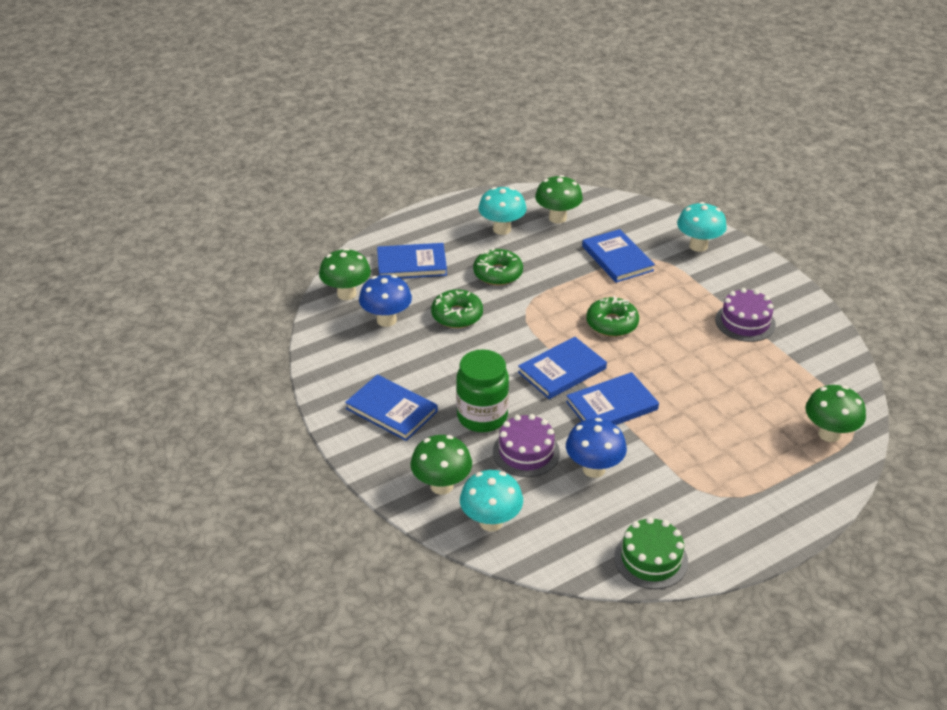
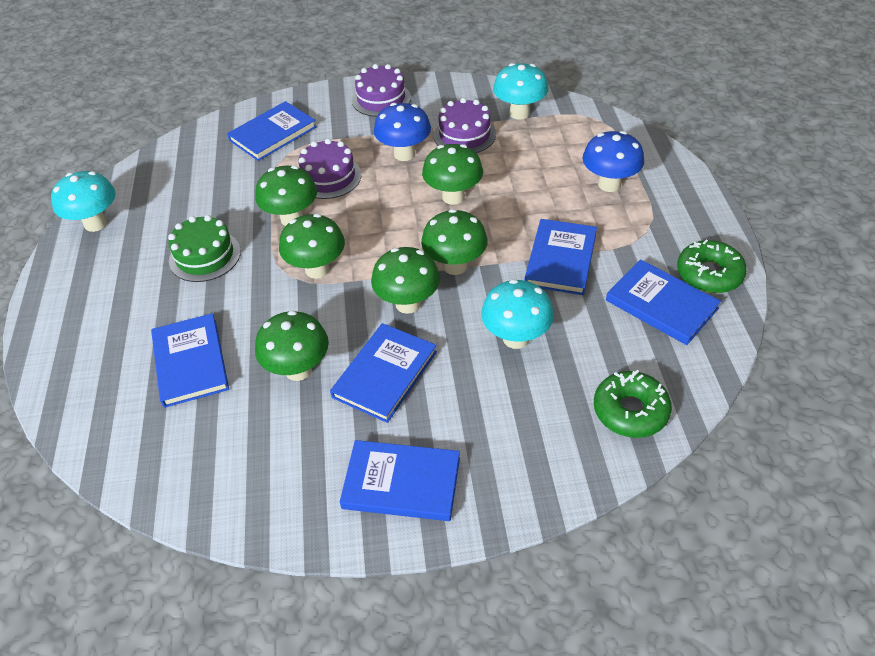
blue book: [345,374,438,441] [377,243,447,279] [518,337,607,399] [566,372,659,425] [582,229,655,283] = 5 -> [151,313,229,408] [227,101,317,161] [330,323,437,423] [340,440,460,521] [524,219,597,295] [606,259,721,345] = 6
green donut: [431,289,483,328] [473,248,523,285] [586,296,639,337] = 3 -> [594,370,672,438] [677,240,747,293] = 2
green jar: [456,349,509,432] = 1 -> none = 0
green mushroom: [319,248,371,300] [410,435,472,495] [535,175,583,223] [805,385,866,442] = 4 -> [255,166,317,226] [255,310,329,381] [279,214,345,279] [371,247,440,314] [421,209,488,275] [422,144,483,205] = 6
purple cake: [493,414,560,477] [715,288,776,342] = 2 -> [298,139,361,199] [352,64,411,117] [434,98,496,153] = 3

